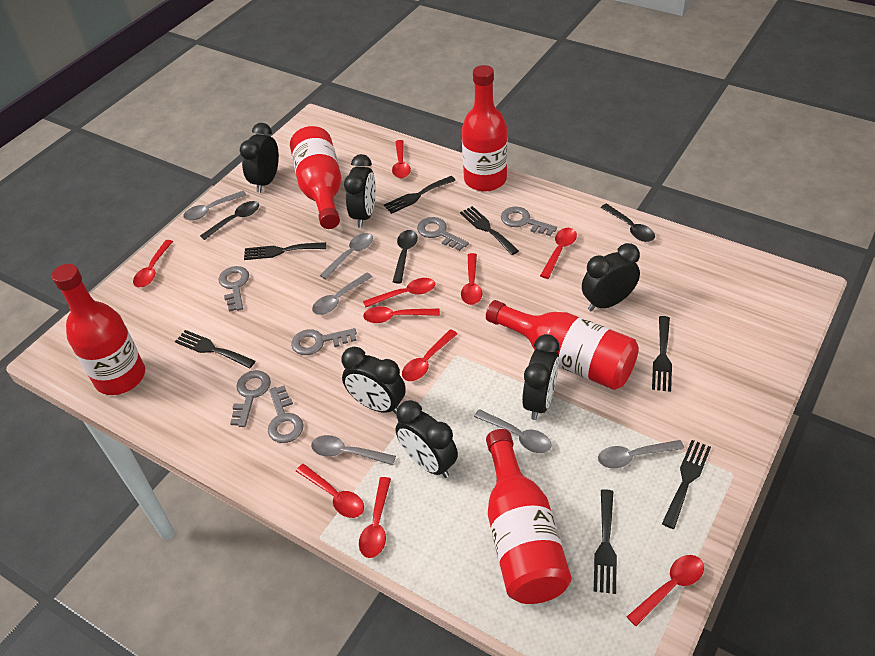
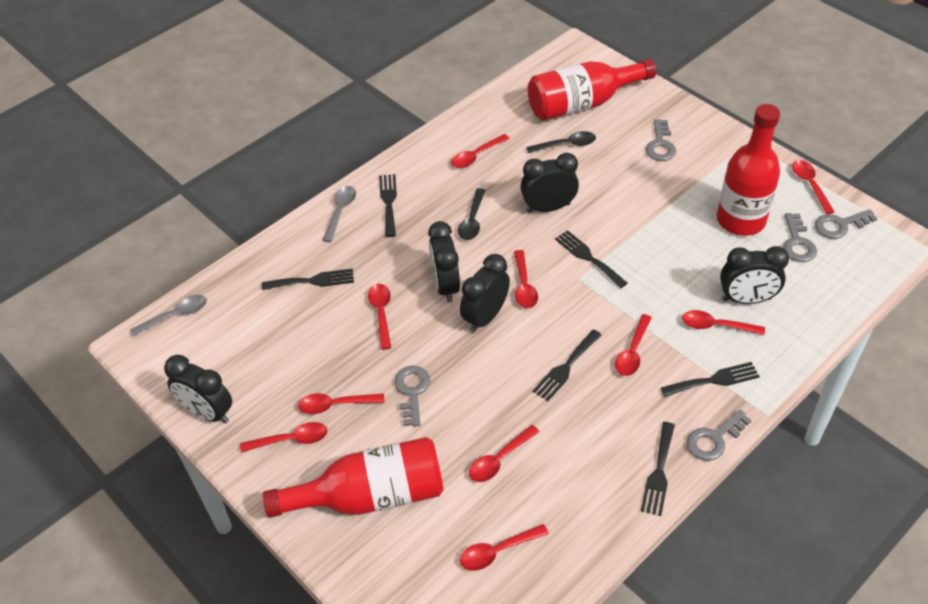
black clock: [240,123,279,193] [342,347,406,414] [344,154,376,228] [396,400,458,478] [522,334,559,420] [582,243,640,311] = 6 -> [164,355,232,424] [428,221,460,303] [460,254,510,333] [521,153,579,213] [720,246,789,304] = 5
black fork: [175,330,255,368] [244,242,326,260] [384,176,456,214] [460,206,519,255] [594,489,617,594] [652,316,672,392] [662,440,711,529] = 7 -> [262,269,354,290] [379,174,397,237] [533,329,602,401] [555,230,627,289] [641,422,675,516] [661,362,760,397] = 6
black spoon: [200,201,259,240] [393,230,418,284] [600,204,655,242] = 3 -> [458,188,485,240] [526,131,596,153] = 2
grey key: [219,266,249,312] [230,370,271,427] [268,385,304,443] [291,328,357,355] [417,217,469,251] [501,206,557,236] = 6 -> [395,366,430,427] [646,119,676,161] [687,410,752,461] [783,213,817,262] [815,209,877,239] = 5
grey spoon: [183,191,246,220] [311,435,396,465] [312,273,372,315] [320,233,373,279] [474,409,552,453] [598,440,684,468] = 6 -> [130,295,207,337] [323,186,356,242] = 2
red bottle: [52,264,145,395] [290,126,341,229] [462,65,508,192] [486,300,639,390] [486,429,572,604] = 5 -> [263,437,444,518] [528,59,656,121] [717,104,780,236] = 3

